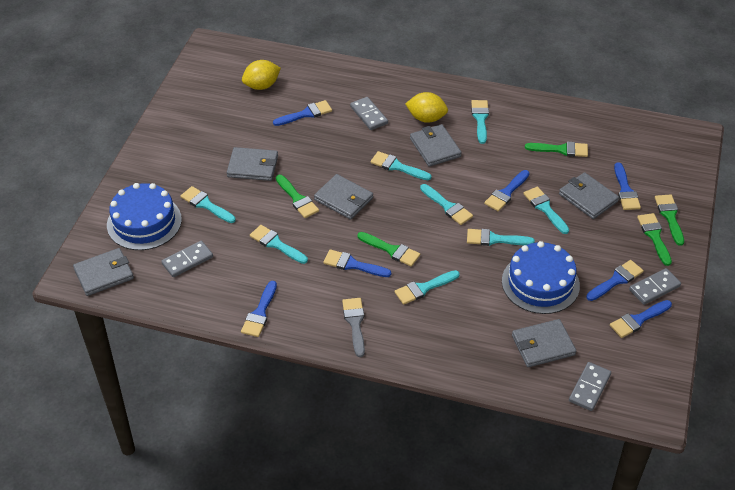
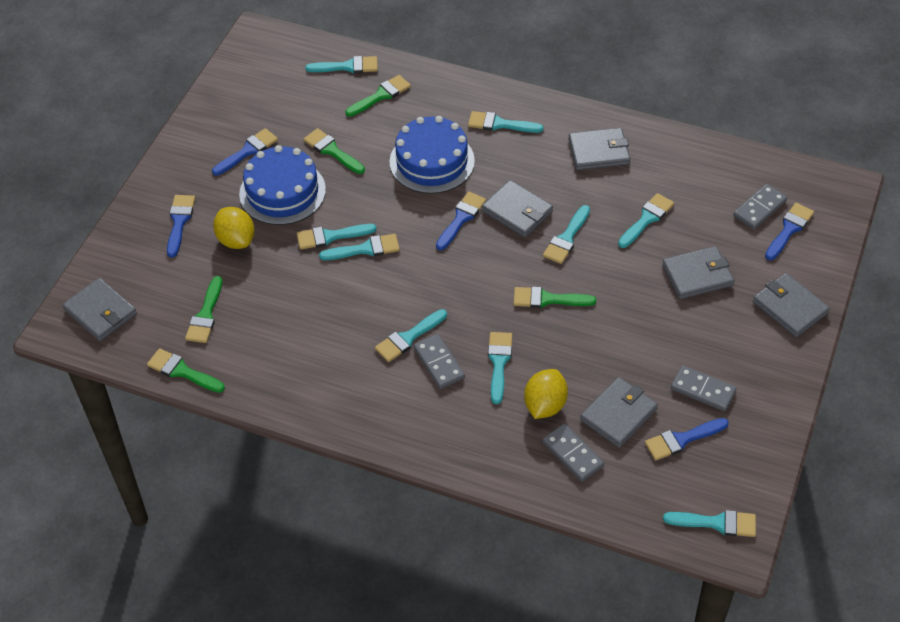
blue brush: [241,281,277,337] [273,100,332,126] [323,249,391,277] [484,170,529,211] [586,260,644,301] [610,300,672,338] [614,163,641,210] = 7 -> [167,195,195,257] [212,128,278,176] [436,192,486,250] [645,418,729,460] [765,203,814,260] = 5
grey brush: [342,298,365,357] = 1 -> none = 0
turquoise brush: [180,186,236,223] [250,225,308,264] [370,151,432,180] [395,270,460,305] [420,184,473,225] [467,229,535,246] [471,100,489,144] [523,187,569,234] = 8 -> [297,224,376,250] [305,56,378,73] [319,234,400,260] [375,309,447,362] [468,111,543,133] [488,332,512,404] [543,205,590,264] [618,193,674,248] [663,510,756,537] = 9

